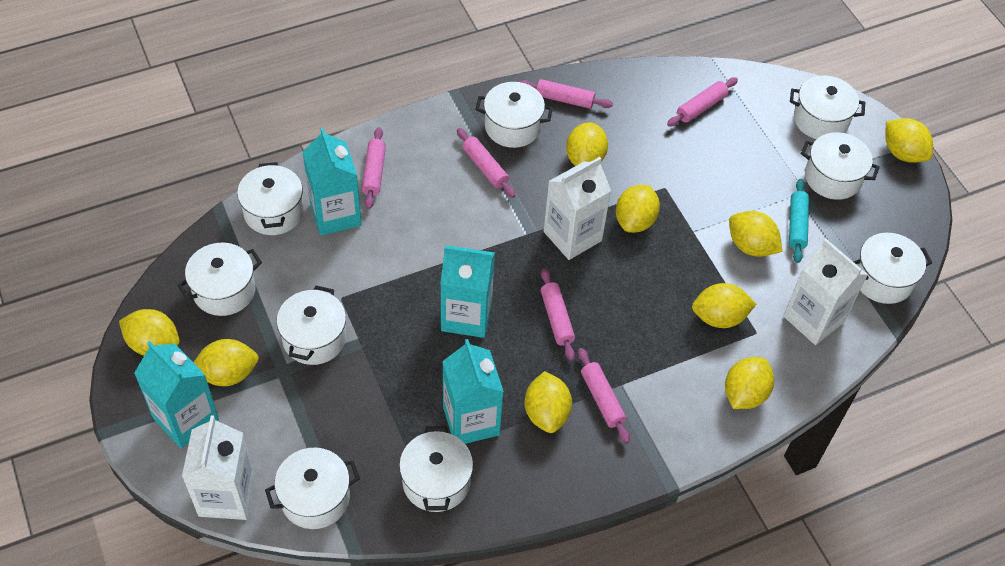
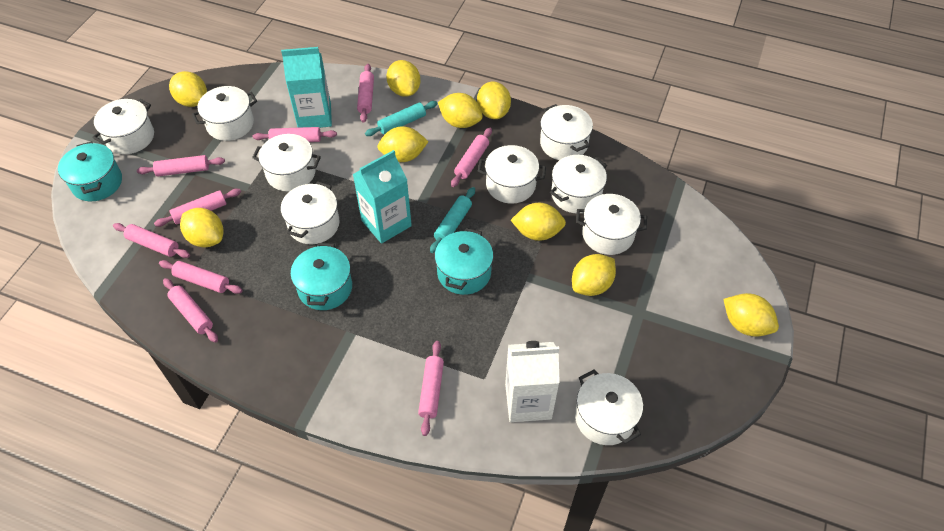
pink rolling pin: [362,127,386,209] [457,128,516,198] [519,79,613,109] [541,268,575,361] [578,348,630,443] [667,77,738,127] = 6 -> [113,223,190,258] [137,155,225,176] [154,189,241,227] [159,260,242,294] [163,278,218,343] [253,127,337,142] [357,64,374,123] [418,341,444,436] [451,128,492,187] = 9
turquoise carton: [134,341,219,448] [302,128,362,236] [440,246,495,338] [442,339,504,444] = 4 -> [281,47,332,128] [353,150,412,244] = 2
turquoise pot: none = 0 -> [58,141,122,201] [290,243,352,310] [435,228,493,295] = 3
turquoise rolling pin: [789,179,809,263] = 1 -> [365,101,438,136] [430,187,475,253] = 2
white carton: [182,415,255,520] [544,157,611,260] [783,239,868,345] = 3 -> [505,341,560,422] = 1

